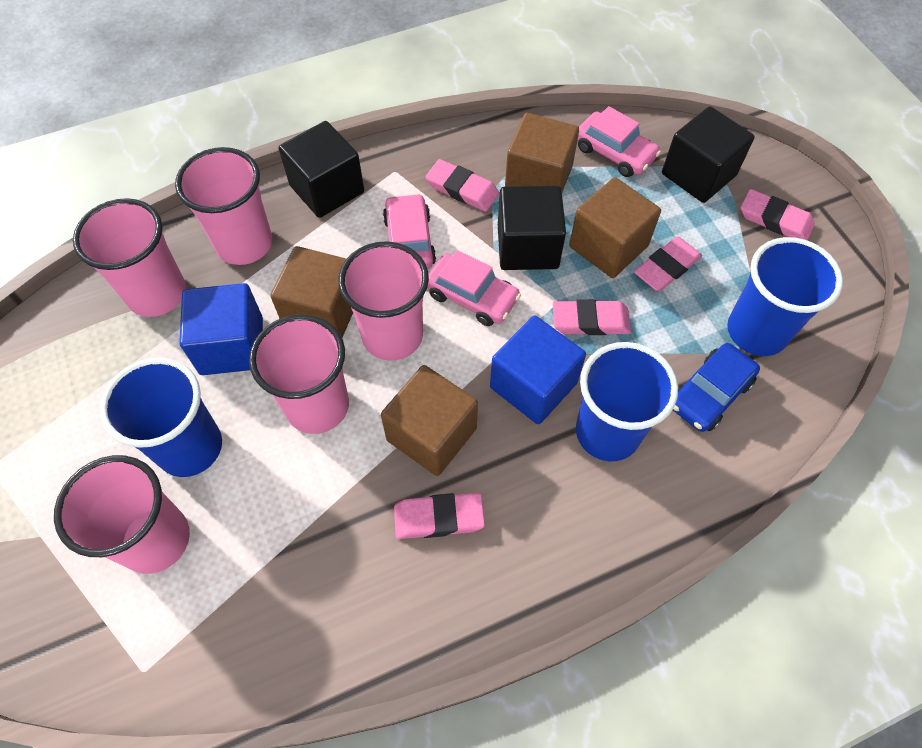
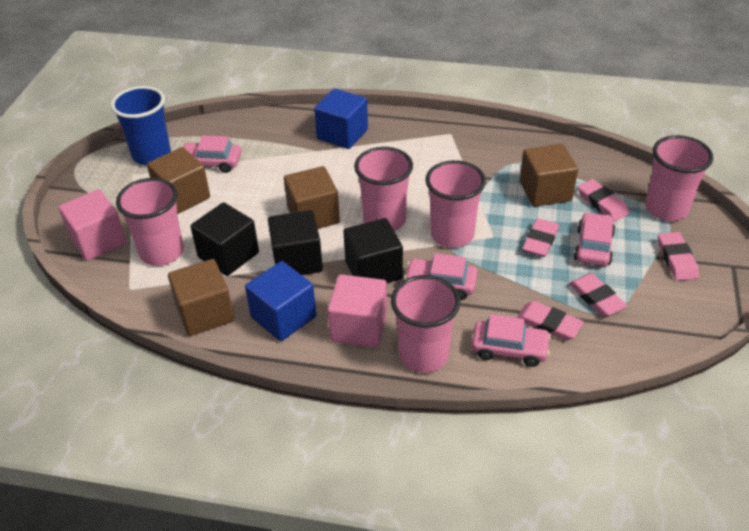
blue car: [673,343,760,432] = 1 -> none = 0
blue cup: [100,358,222,477] [576,342,678,461] [727,237,843,356] = 3 -> [111,86,171,165] = 1
pink car: [383,193,436,269] [427,250,521,326] [578,106,661,177] = 3 -> [182,135,241,173] [404,253,478,300] [472,314,551,367] [574,212,615,266] = 4
pink cube: none = 0 -> [59,189,127,261] [328,274,387,348] = 2

